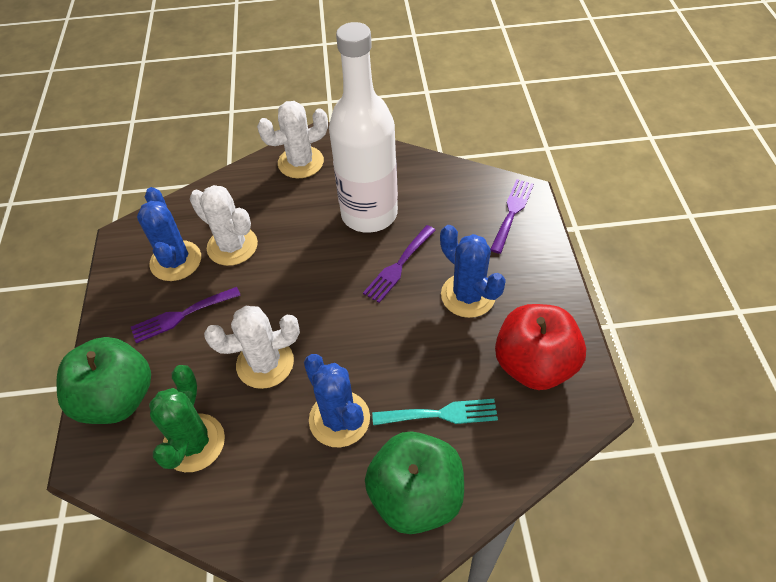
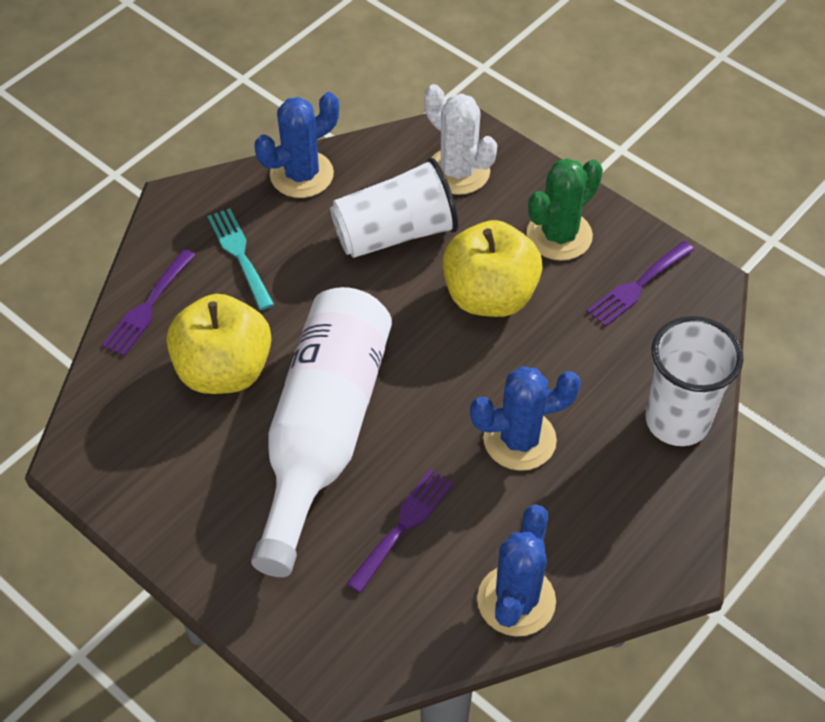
green apple: [57,337,151,424] [365,431,464,534] = 2 -> none = 0
red apple: [495,304,586,390] = 1 -> none = 0
white cactus: [190,185,258,266] [204,306,300,389] [257,101,328,179] = 3 -> [424,84,497,195] = 1
white cup: none = 0 -> [330,157,458,258] [646,316,744,446] = 2
yellow apple: none = 0 -> [167,294,271,394] [442,220,543,317] = 2

